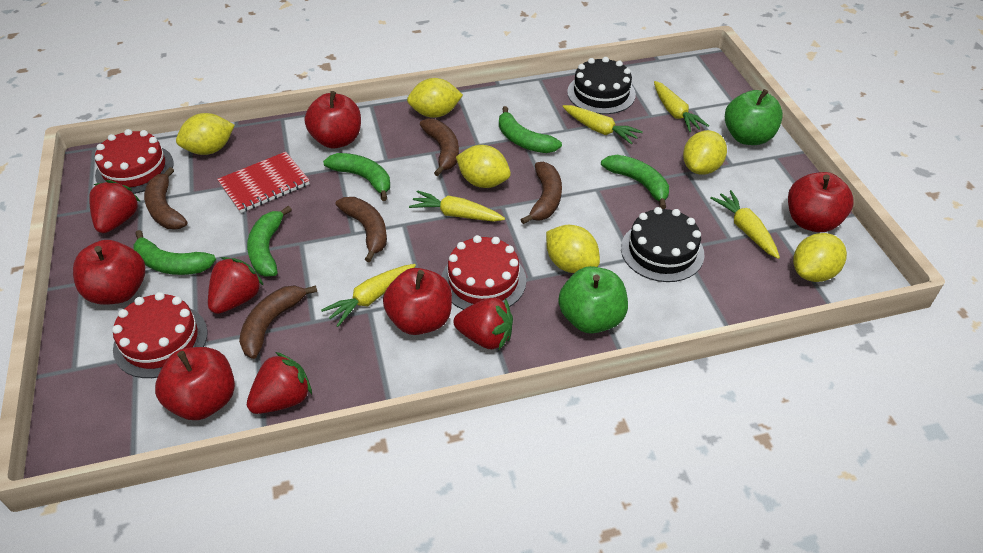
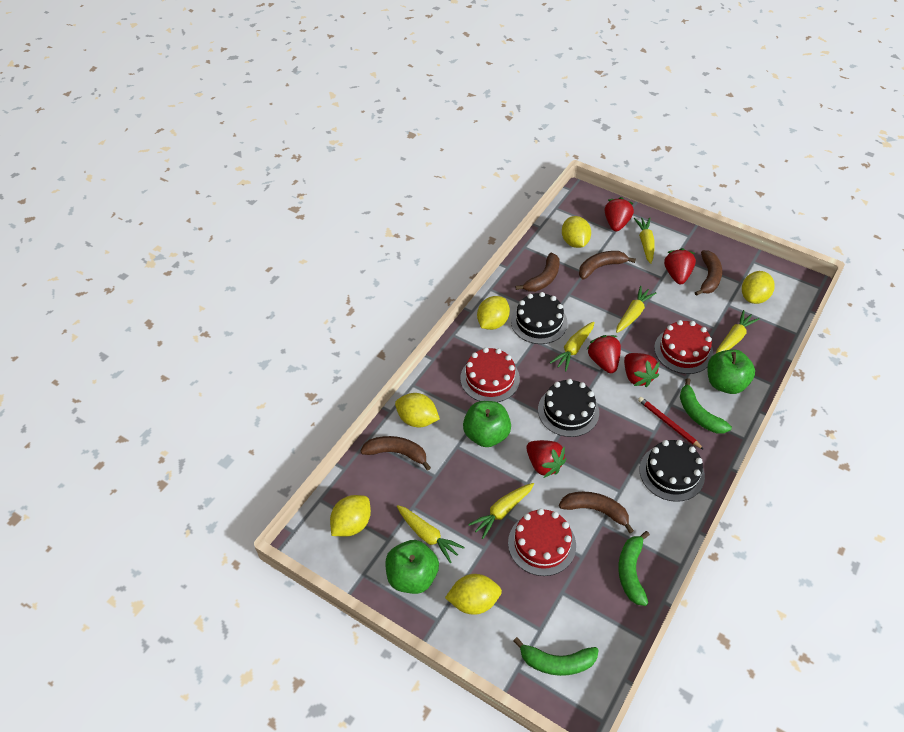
black cake: [567,57,636,114] [621,207,704,282] = 2 -> [511,292,568,344] [538,379,599,437] [639,440,705,502] = 3
green apple: [559,266,628,334] [725,89,783,145] = 2 -> [385,540,439,594] [463,401,511,447] [707,349,755,394] = 3
green banana: [133,230,216,275] [247,206,292,277] [323,153,390,201] [499,106,562,153] [601,155,669,209] = 5 -> [513,637,598,676] [618,531,650,606] [680,378,732,434] = 3
red apple: [73,240,145,305] [155,347,235,420] [305,91,361,148] [383,268,452,335] [788,172,854,232] = 5 -> none = 0
red notebook: [217,152,310,213] = 1 -> none = 0
red pencil: none = 0 -> [638,397,704,450] = 1
red strawberry: [89,180,141,233] [208,257,264,314] [247,352,312,414] [453,298,513,350] = 4 -> [526,440,566,478] [587,335,621,373] [604,197,634,232] [624,353,660,387] [664,248,696,284] = 5
yellow carrot: [321,264,416,327] [409,190,505,222] [562,105,643,144] [654,81,709,132] [711,190,780,259] = 5 -> [397,505,465,563] [468,483,534,539] [550,322,595,371] [616,286,656,333] [634,217,655,264] [716,310,759,353] = 6

